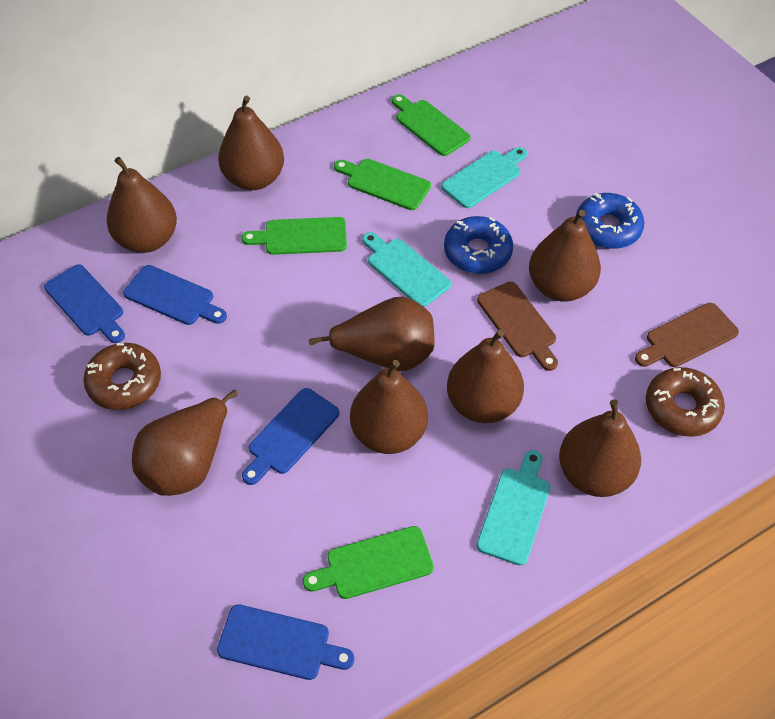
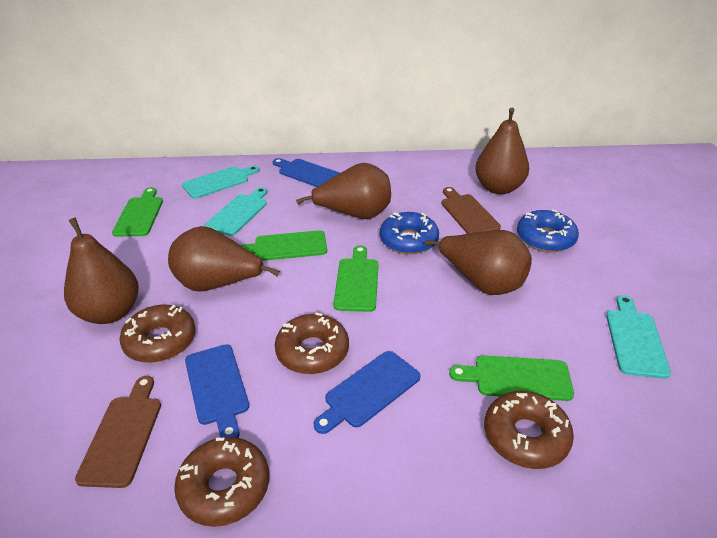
blue cutting board: [44,264,125,343] [123,265,227,325] [217,604,354,680] [242,388,339,485] = 4 -> [185,344,249,438] [273,158,340,187] [314,351,420,434] = 3
brown donut: [83,343,161,410] [646,367,725,437] = 2 -> [120,304,196,363] [174,437,269,527] [275,313,349,374] [484,391,574,469] = 4
brown pear: [107,157,177,253] [132,390,238,496] [218,96,284,190] [309,297,434,371] [350,360,428,454] [447,330,524,423] [529,210,601,302] [559,400,641,497] = 8 -> [64,218,139,324] [168,226,280,292] [296,163,391,219] [425,230,532,295] [475,108,529,194] = 5

